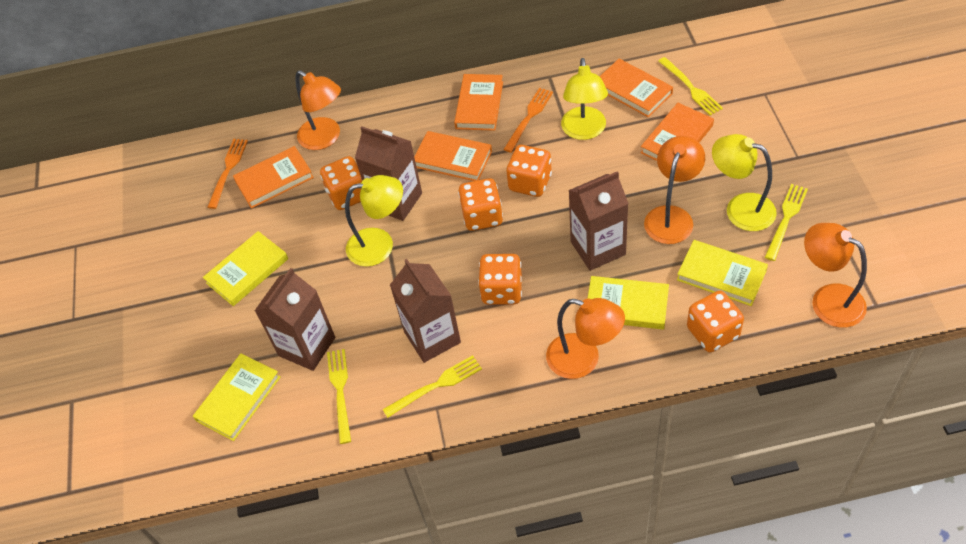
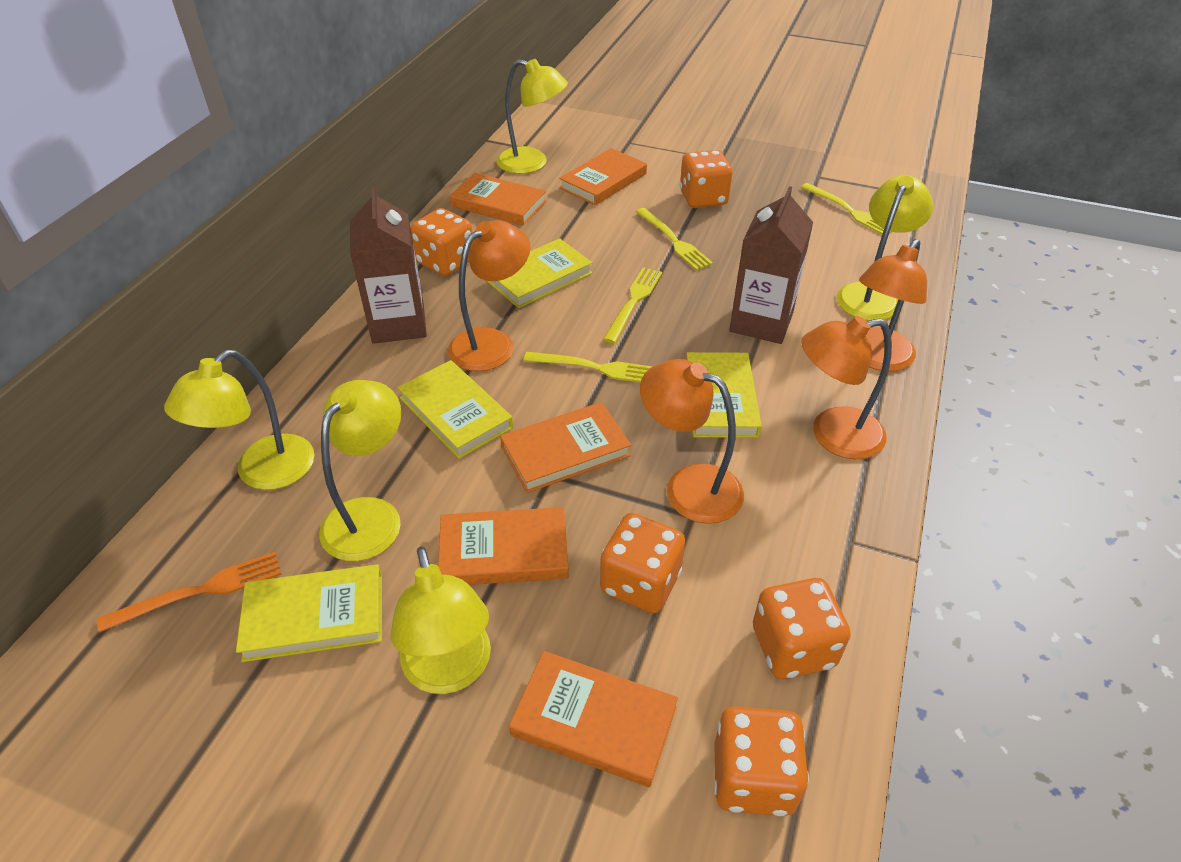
brown carton: [255,268,335,371] [355,126,422,221] [390,259,461,363] [569,171,629,271] = 4 -> [350,187,427,344] [729,186,813,344] = 2
orange fork: [208,139,248,209] [503,88,553,153] = 2 -> [97,552,282,633] = 1
yellow lamp: [345,175,403,267] [561,58,608,140] [712,134,777,231] = 3 -> [164,350,314,490] [319,380,401,561] [391,547,491,694] [497,59,568,174] [836,175,933,321] = 5

